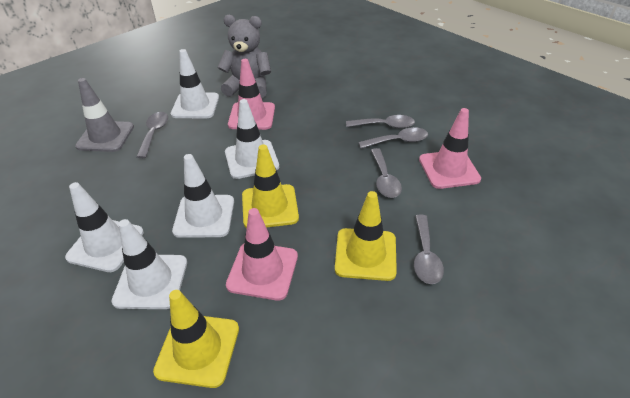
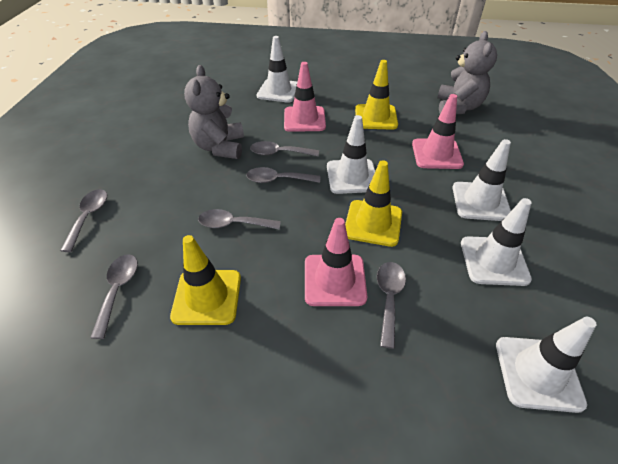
grey spoon: [137,112,168,158] [346,115,415,129] [358,127,428,148] [371,148,402,198] [414,215,444,284] = 5 -> [60,189,107,252] [90,254,138,339] [198,209,281,229] [246,167,320,183] [250,141,319,156] [377,262,406,349] = 6
grey teddy bear: [217,15,271,98] = 1 -> [184,65,244,159] [437,31,497,114] = 2
grey traffic cone: [75,78,134,152] = 1 -> none = 0

